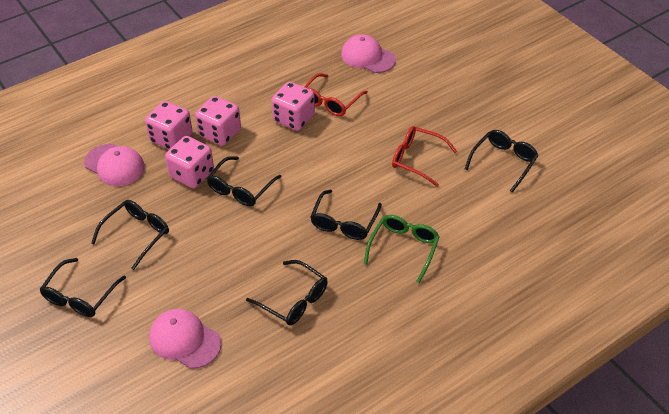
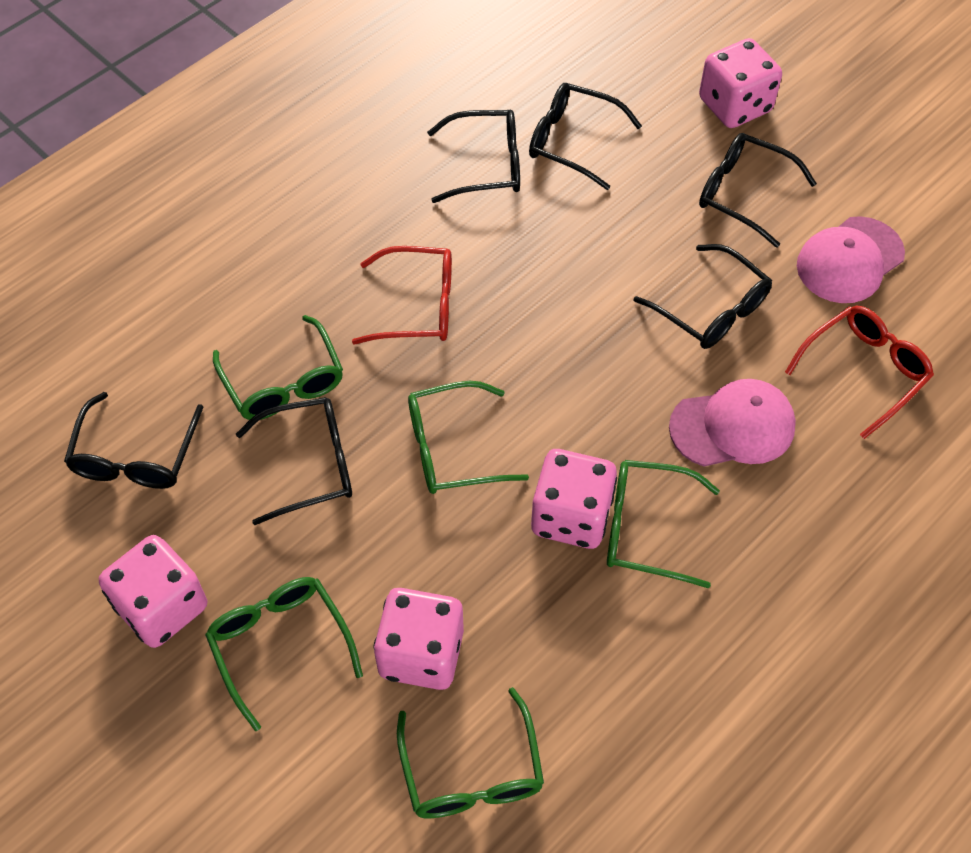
green glasses: [364,215,440,283] = 1 -> [205,577,363,731] [213,315,343,420] [397,687,544,818] [408,381,529,494] [607,460,720,589] = 5
pink cap: [84,144,145,186] [149,309,221,369] [341,34,396,73] = 3 -> [669,379,796,467] [797,216,905,303] = 2

